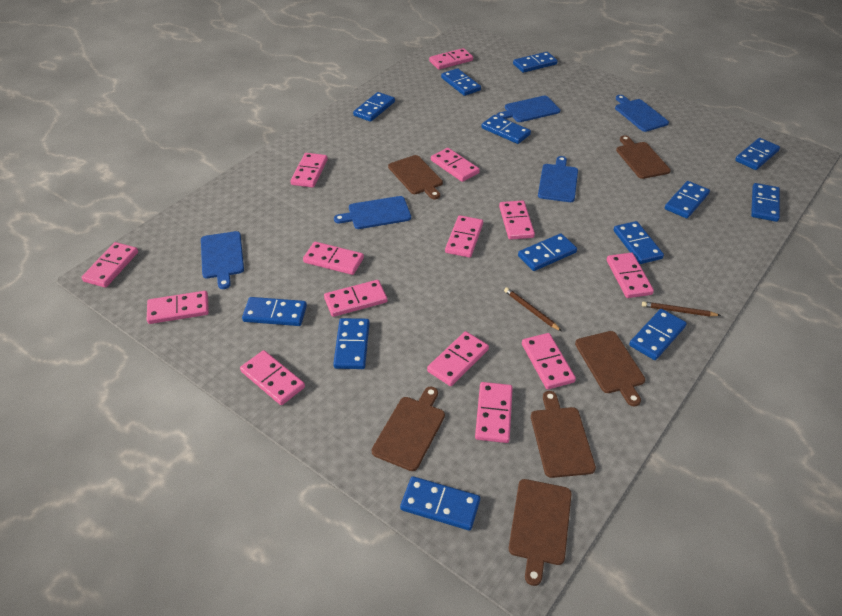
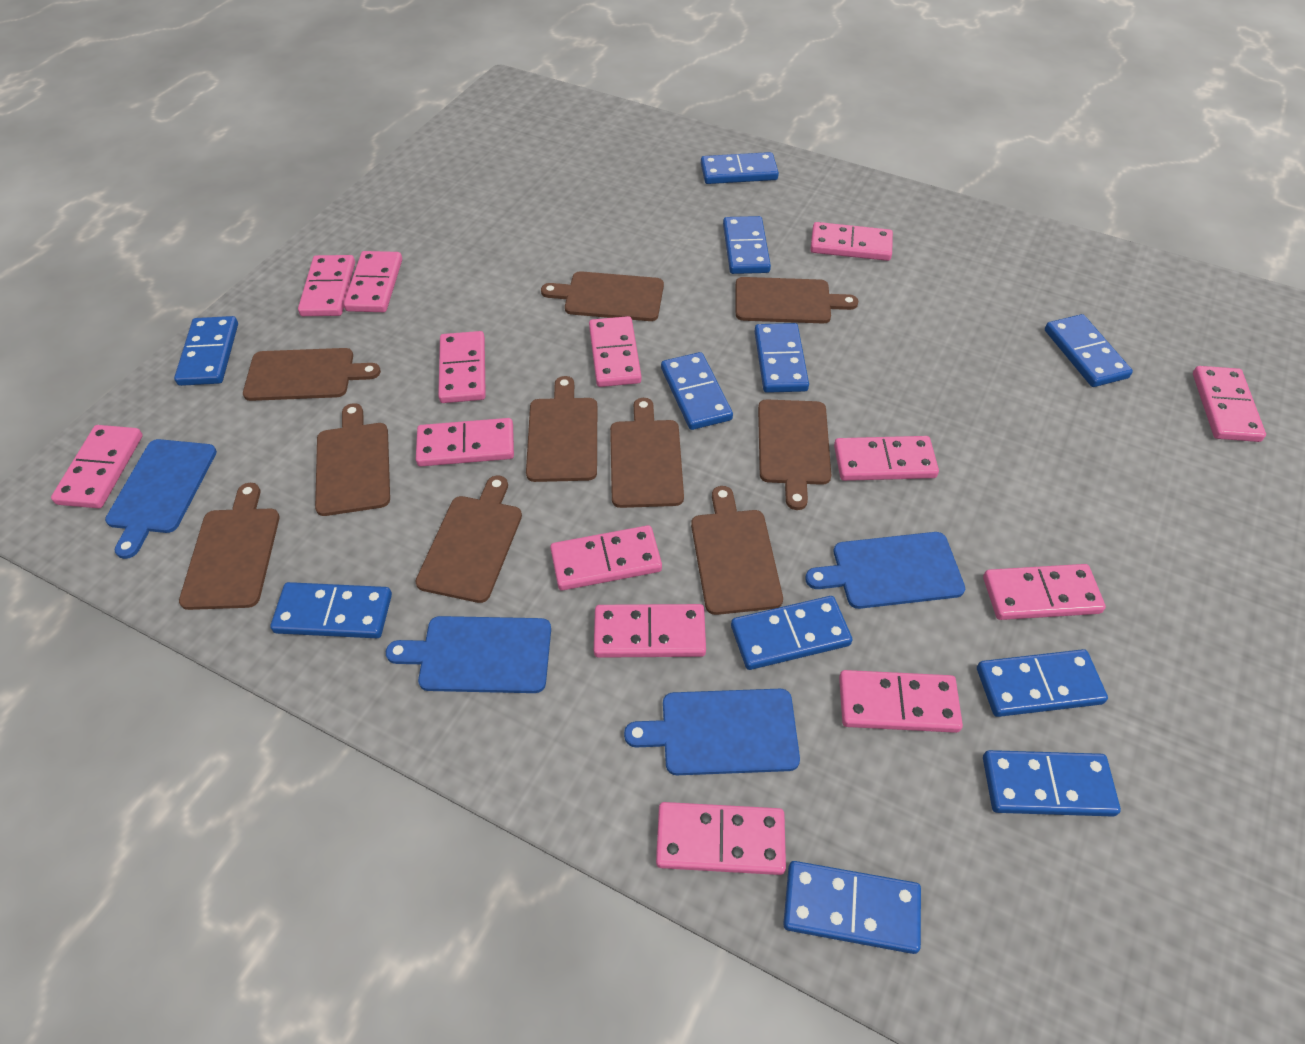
blue cutting board: [201,231,244,289] [334,196,411,229] [497,96,560,122] [538,156,578,202] [615,95,669,132] = 5 -> [105,439,217,559] [386,616,551,693] [624,689,800,775] [805,532,965,609] = 4
blue domino: [242,297,307,326] [333,318,370,369] [353,92,395,122] [400,476,480,531] [441,68,481,96] [481,115,531,144] [513,52,558,73] [518,233,577,271] [614,221,664,264] [629,309,687,360] [665,181,710,219] [735,138,780,170] [751,183,780,222] = 13 -> [174,316,238,386] [270,582,392,638] [661,352,733,430] [701,152,779,184] [723,216,771,274] [731,596,852,670] [755,323,809,393] [783,861,921,954] [977,649,1108,717] [983,750,1121,817] [1045,314,1133,387] = 11
brown cutting board: [372,387,445,471] [388,155,443,200] [509,479,571,586] [531,391,596,478] [575,331,645,406] [616,135,671,179] = 6 -> [179,483,280,610] [243,348,381,401] [315,403,390,516] [415,476,522,603] [526,376,597,482] [541,271,664,321] [610,398,684,508] [691,486,783,615] [736,277,858,323] [758,399,831,510] = 10
brown pencil: [504,287,561,331] [642,301,721,317] = 2 -> none = 0

